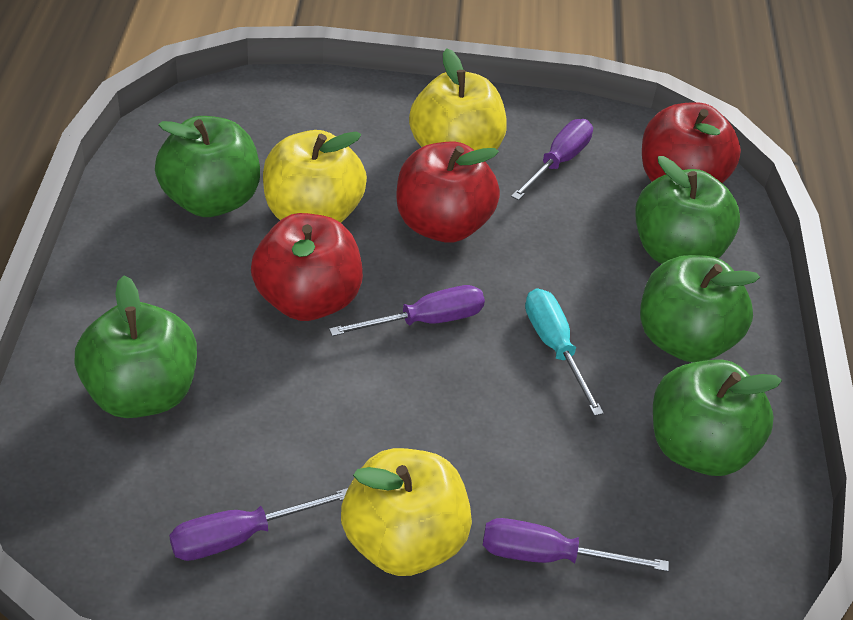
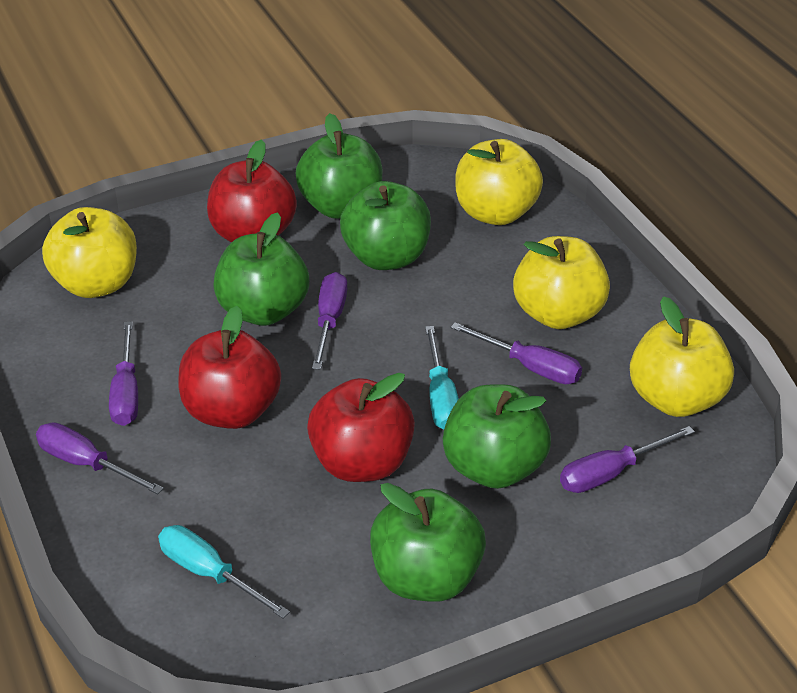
purple screwdriver: [169,488,348,561] [329,285,485,336] [483,518,669,572] [511,119,593,200] = 4 -> [36,422,164,494] [109,322,138,426] [312,272,347,370] [451,323,582,384] [560,426,695,493] = 5
turquoise screwdriver: [525,288,604,416] = 1 -> [158,525,290,618] [425,326,459,429] = 2
yellow apple: [263,130,367,223] [341,448,472,576] [409,49,507,150] = 3 -> [42,207,137,298] [455,139,543,225] [513,236,610,329] [630,296,734,417] = 4

